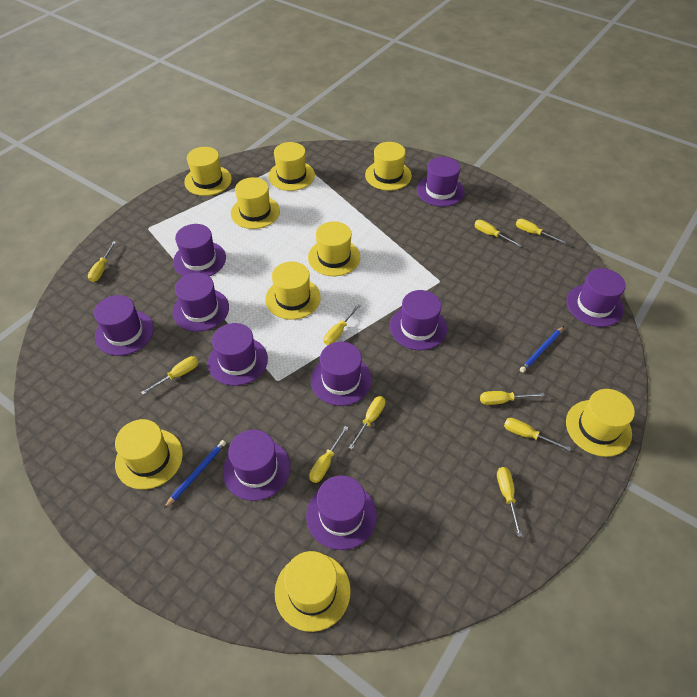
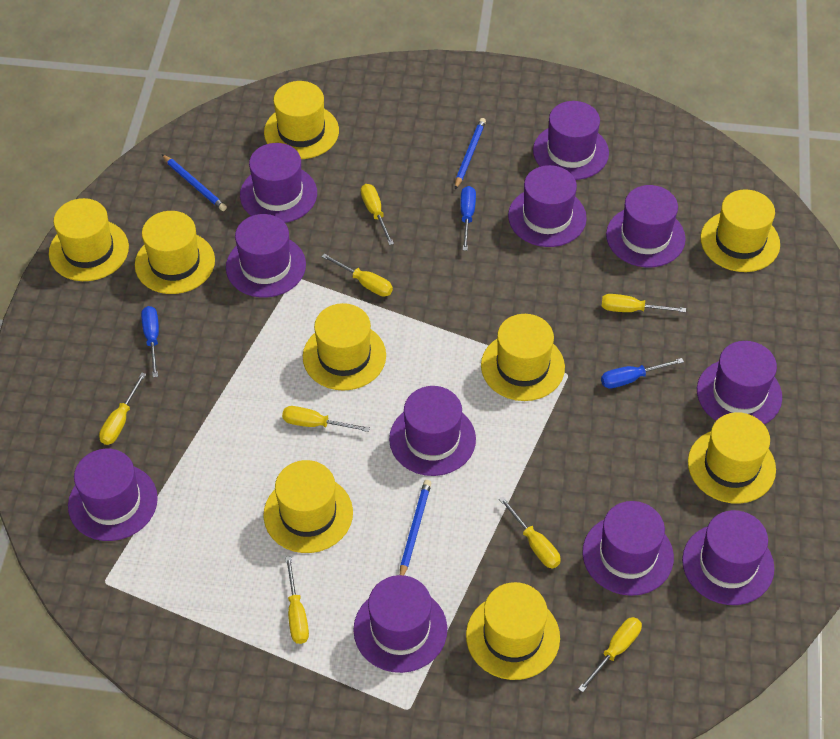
blue pencil: [164,440,226,508] [520,326,564,372] = 2 -> [162,154,227,211] [400,480,431,575] [455,118,486,189] = 3
blue screwdriver: none = 0 -> [141,306,159,378] [460,186,476,251] [601,358,684,388] = 3
purple hat: [94,295,154,356] [173,224,226,276] [173,273,229,332] [208,323,268,386] [223,430,290,501] [306,475,377,550] [311,342,372,406] [390,290,447,350] [417,157,465,207] [566,268,626,327] = 10 -> [68,449,158,541] [226,214,306,298] [240,143,317,223] [353,575,447,673] [389,386,476,476] [508,165,587,247] [533,101,609,180] [582,501,674,596] [606,185,686,267] [682,510,774,605] [697,341,782,424] = 11
yellow screwdriver: [88,241,116,282] [141,356,199,395] [309,426,349,483] [324,304,361,345] [349,396,386,450] [474,220,522,247] [480,391,545,405] [497,467,522,537] [504,418,571,451] [516,219,565,244] = 10 -> [99,372,146,445] [282,406,370,432] [285,556,309,644] [321,253,393,297] [361,184,394,245] [499,497,561,568] [578,617,642,692] [601,294,686,313] = 8

